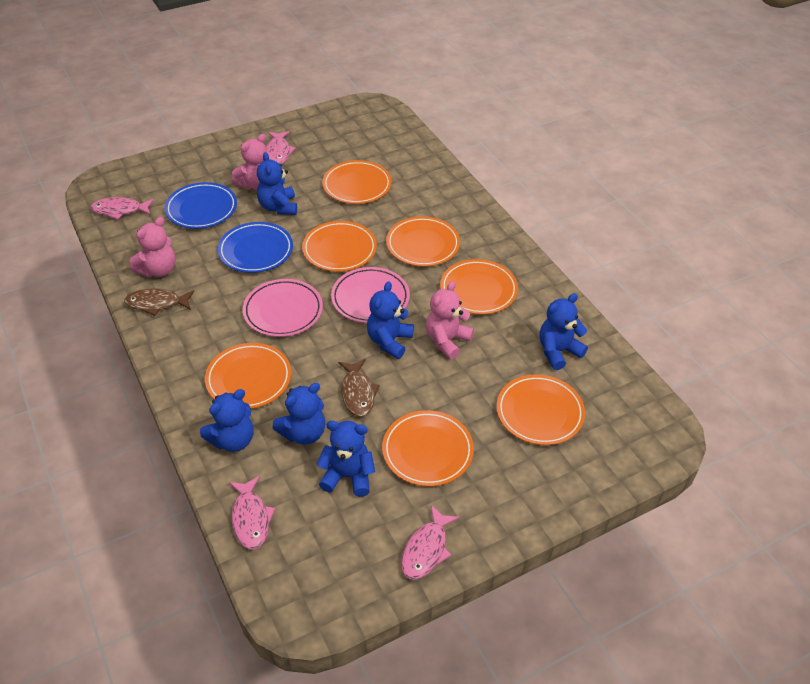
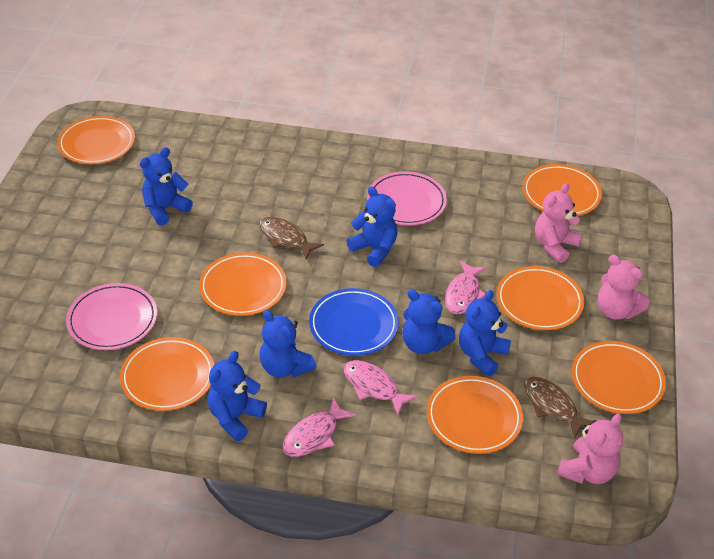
blue plate: [165,182,237,229] [218,222,293,273] = 2 -> [309,288,399,356] = 1
pink fish: [90,197,154,220] [229,476,275,549] [266,131,296,164] [401,505,460,580] = 4 -> [283,397,356,457] [344,360,418,415] [445,261,487,314] = 3

